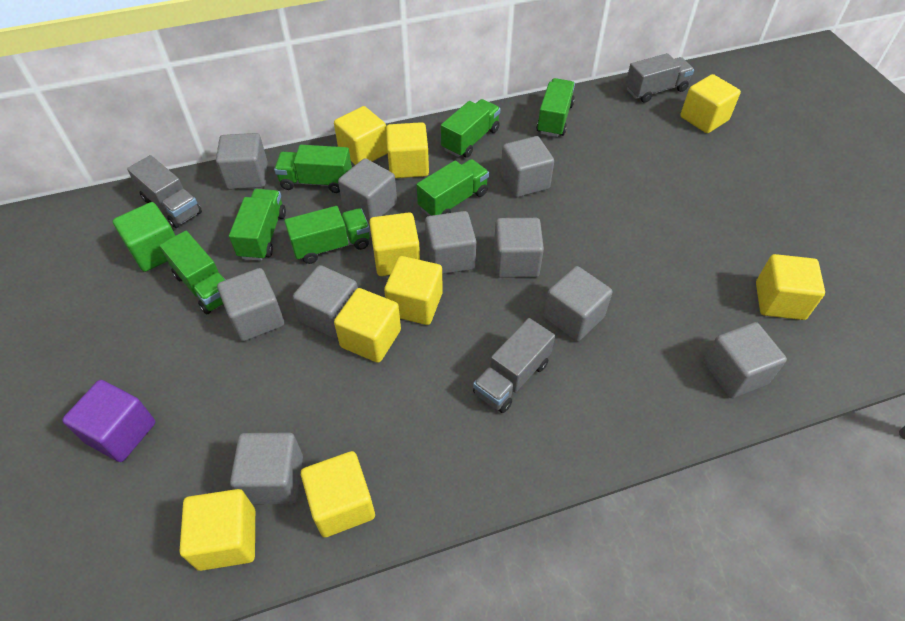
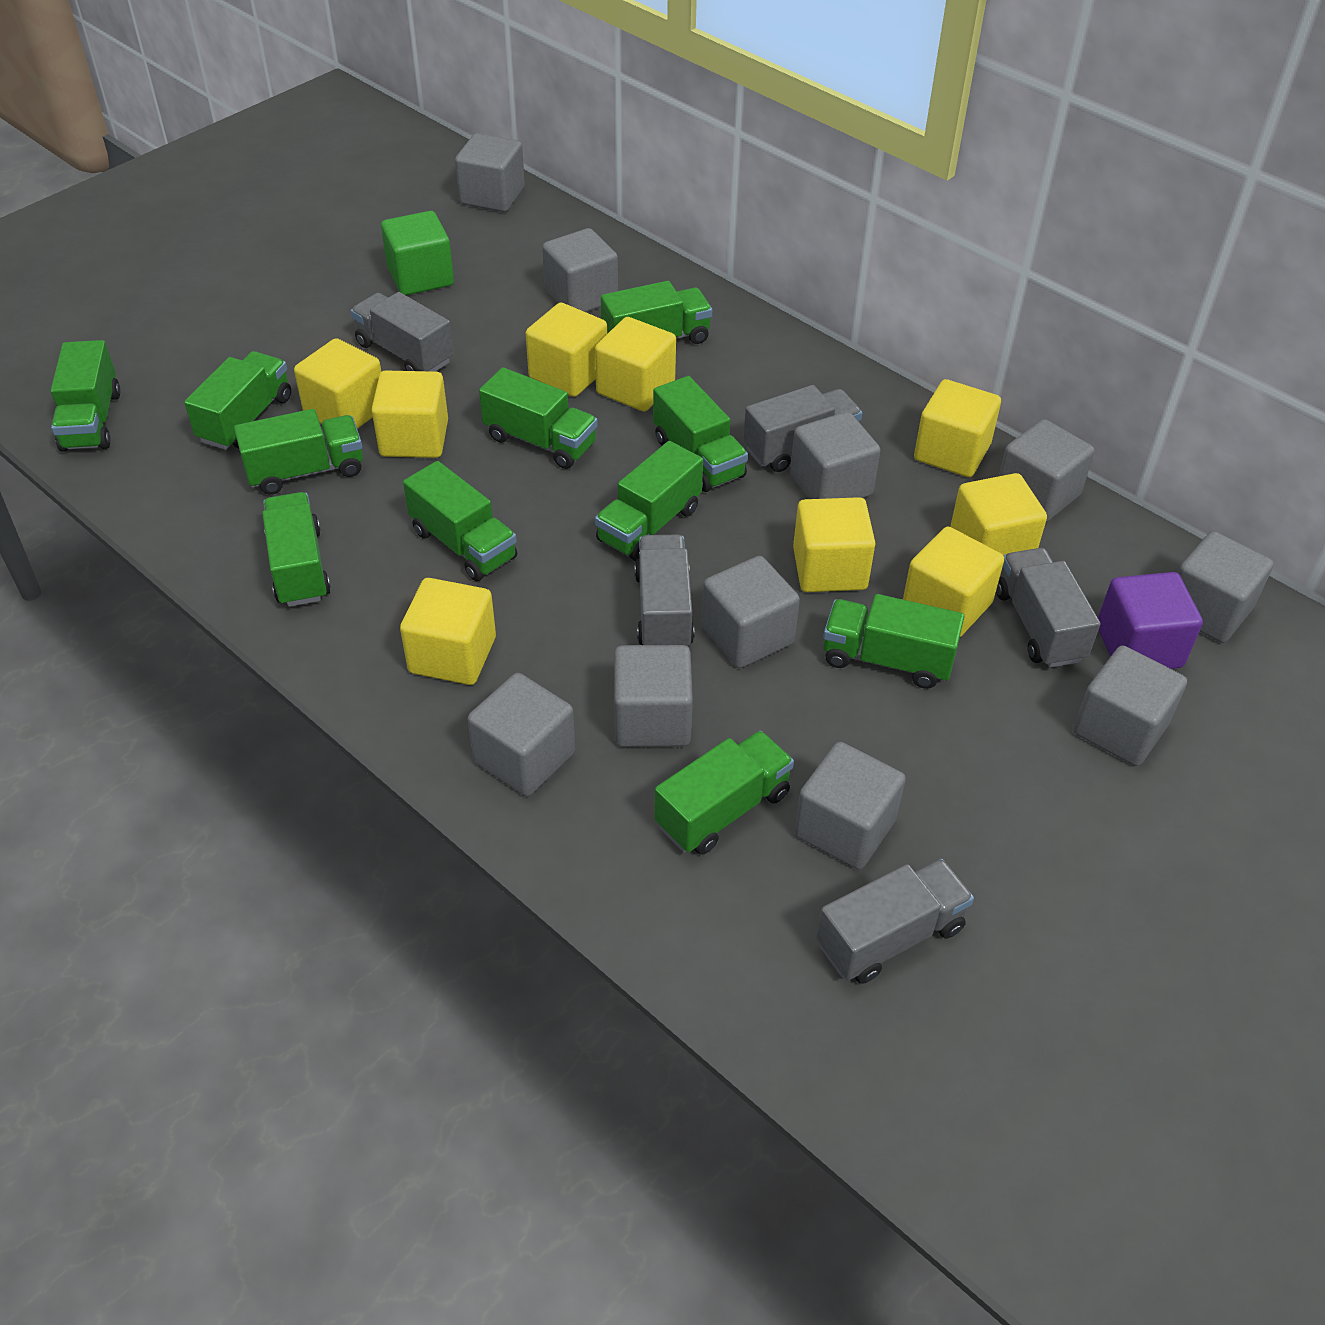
green truck: [159,231,225,315] [229,189,286,261] [274,145,352,193] [284,206,370,264] [417,159,489,216] [441,99,500,158] [536,78,575,137] = 7 -> [51,340,121,451] [184,351,291,450] [234,409,363,495] [262,492,331,607] [403,461,517,581] [479,367,598,469] [595,441,703,561] [601,281,712,344] [653,376,748,492] [654,731,794,855] [823,594,964,689] = 11
grey truck: [127,155,202,228] [473,318,555,413] [626,53,694,103] = 3 -> [351,292,454,372] [634,534,694,646] [743,385,862,472] [816,859,974,984] [996,548,1100,668] = 5

